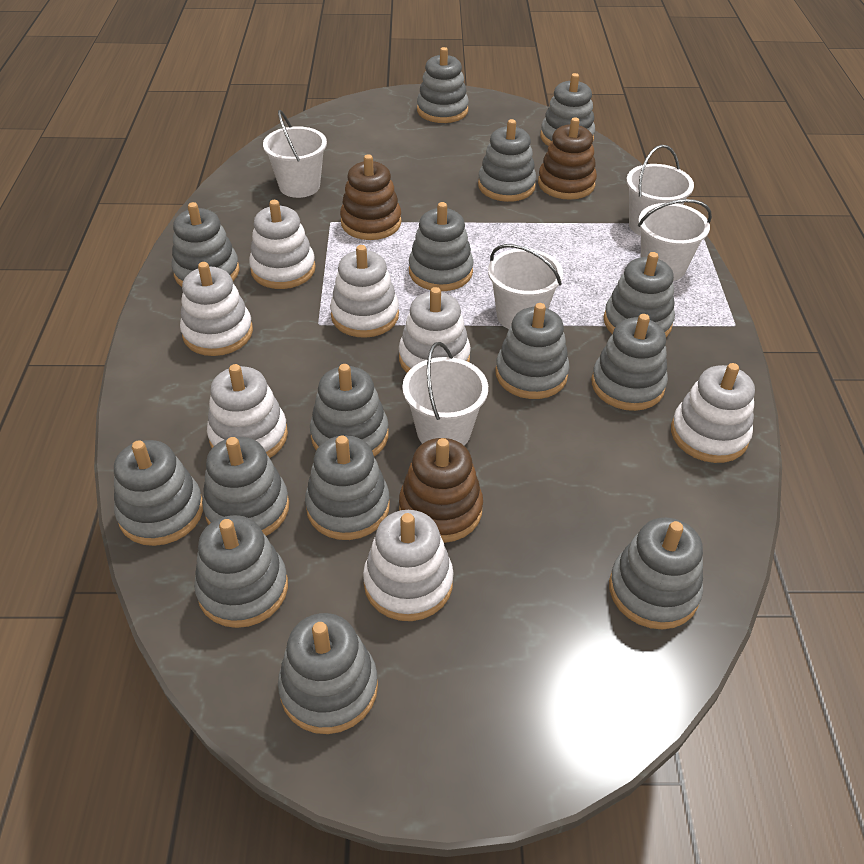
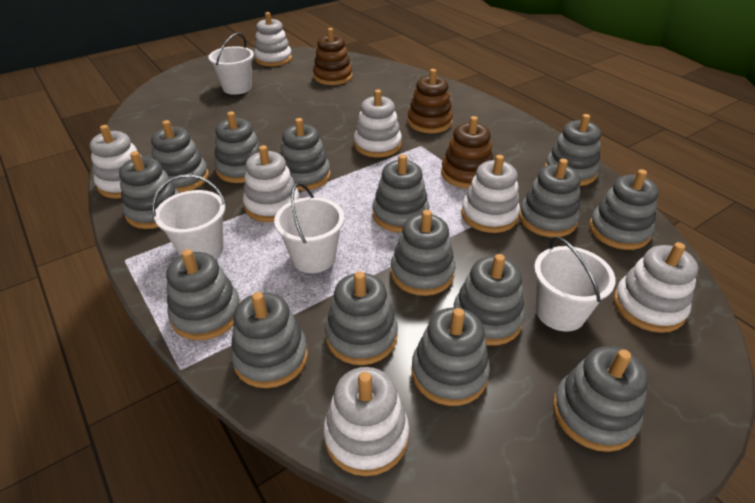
white bucket: [263,110,327,198] [402,342,488,446] [488,244,563,329] [626,145,694,236] [638,199,712,281] = 5 -> [152,174,226,259] [208,33,254,95] [274,183,344,273] [534,236,616,332] = 4

